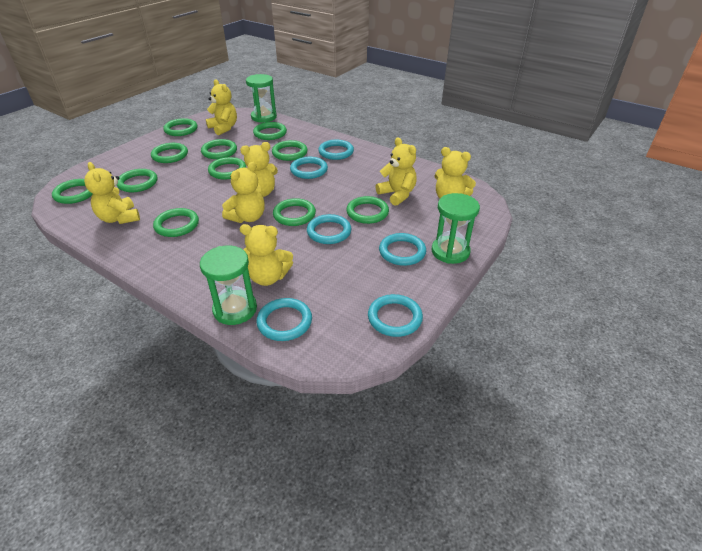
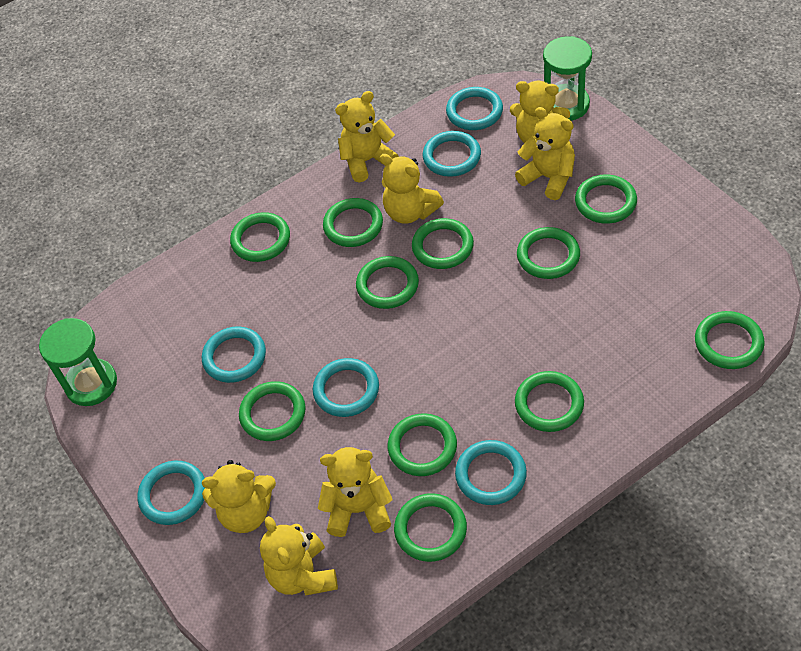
green hourglass: [200,246,257,325] [246,74,277,123] [432,193,480,264] = 3 -> [39,318,117,406] [543,36,592,121] = 2

